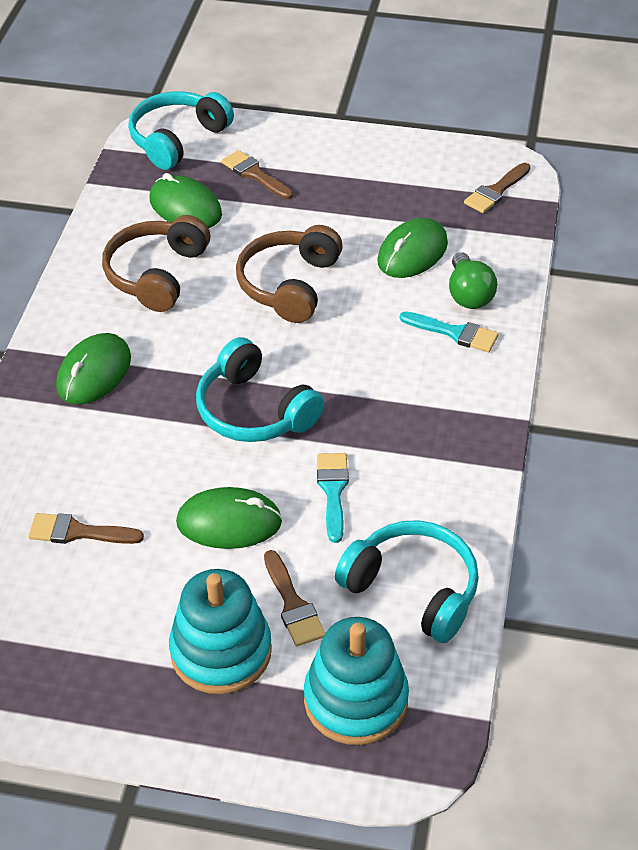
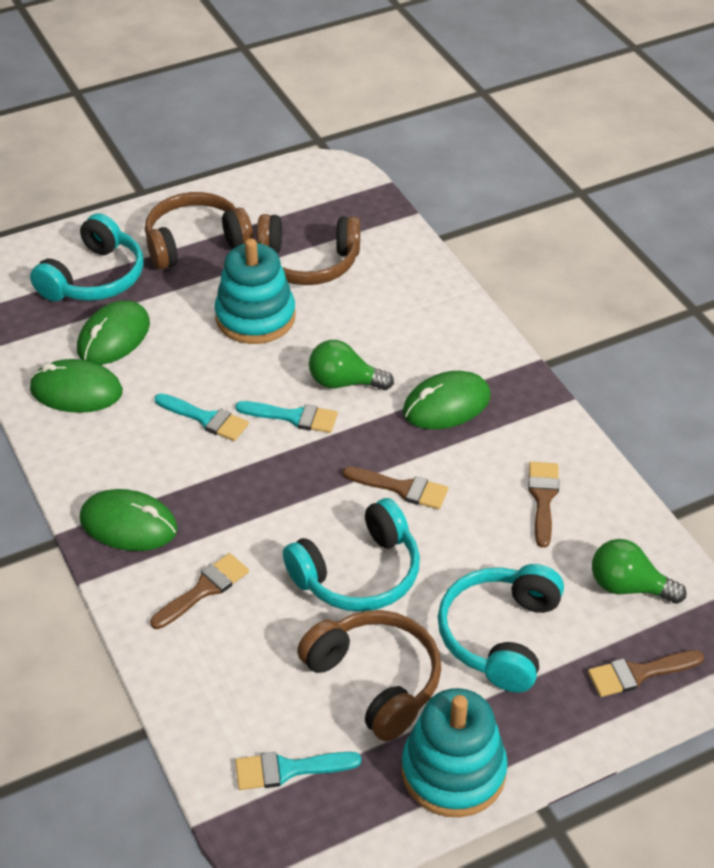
brown headphones: [102,215,210,312] [236,225,343,323] = 2 -> [145,192,253,269] [257,214,360,285] [297,610,441,742] = 3
green light bulb: [449,252,497,309] = 1 -> [309,340,394,390] [592,539,686,604] = 2
turquoise brush: [317,453,349,543] [400,311,498,352] = 2 -> [155,393,249,441] [235,401,338,433] [235,752,361,790] = 3

